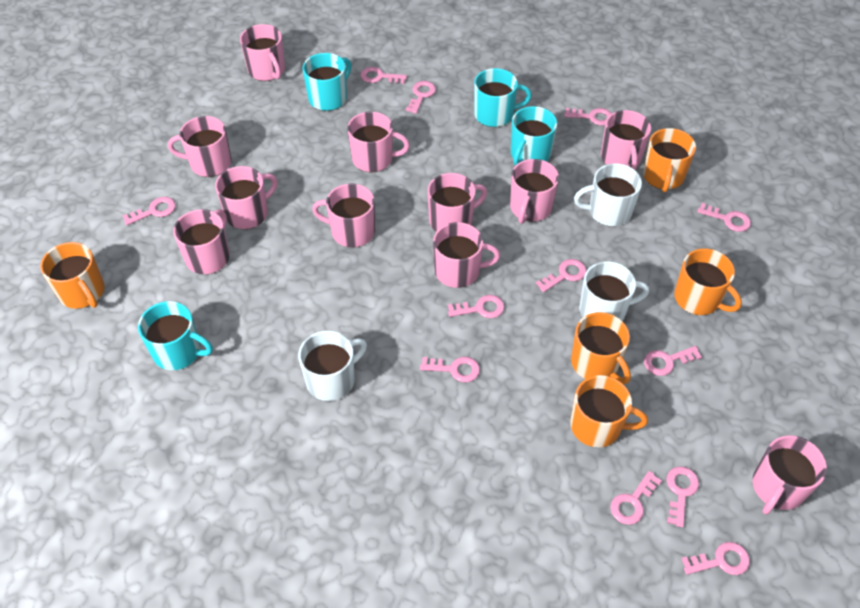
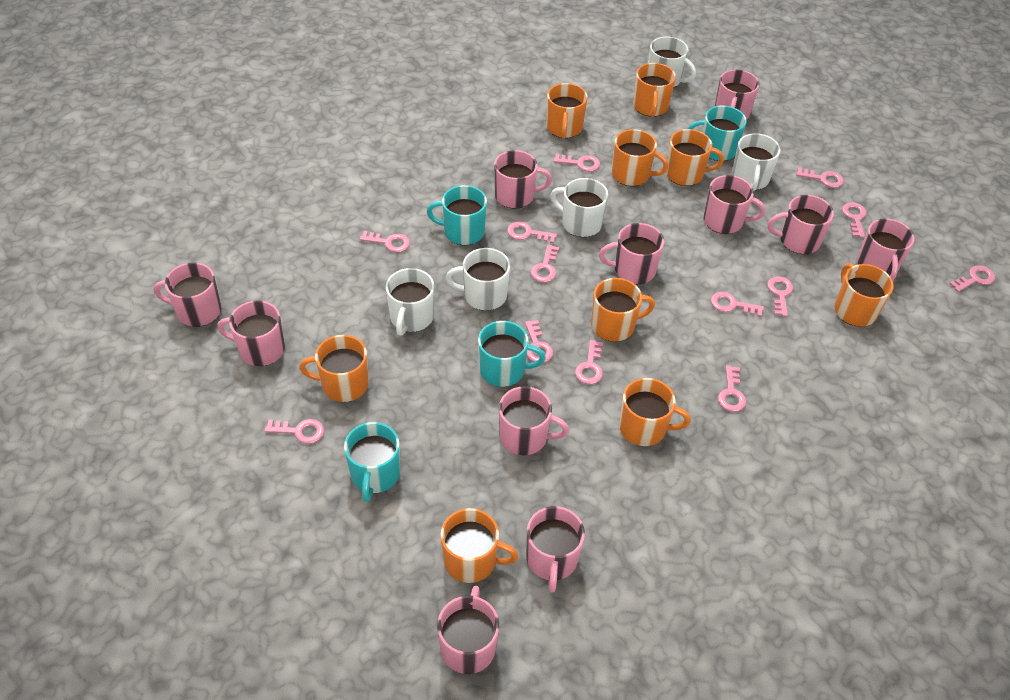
orange mug: [40,242,105,309] [570,375,648,447] [571,312,631,384] [643,128,696,192] [674,248,742,315] = 5 -> [299,335,369,402] [440,508,519,583] [546,83,588,139] [591,278,655,342] [612,129,668,186] [619,378,691,446] [633,63,676,117] [666,129,724,186] [834,263,894,327] = 9
pink key: [122,197,176,225] [360,67,407,84] [406,81,436,114] [420,357,480,382] [448,295,505,318] [536,259,587,293] [564,108,612,126] [610,471,662,525] [644,346,702,376] [666,466,699,528] [681,542,750,575] [697,203,751,232] = 12 -> [265,419,324,444] [360,231,410,253] [507,222,557,243] [525,320,553,363] [531,245,559,283] [553,154,600,172] [575,340,603,384] [711,292,764,317] [718,365,746,412] [767,276,793,317] [796,167,844,188] [842,202,867,238] [950,265,995,292] = 13
white mug: [298,331,367,401] [574,163,642,227] [579,261,649,321] = 3 -> [386,268,434,336] [446,248,510,311] [551,178,608,237] [648,36,696,87] [731,133,781,191] = 5

